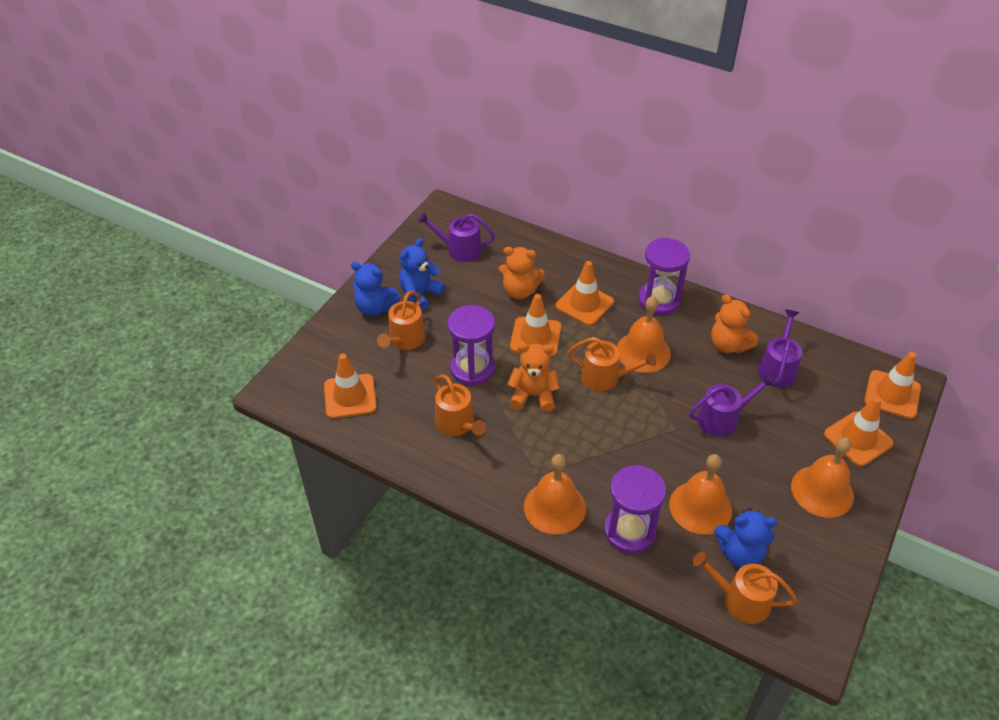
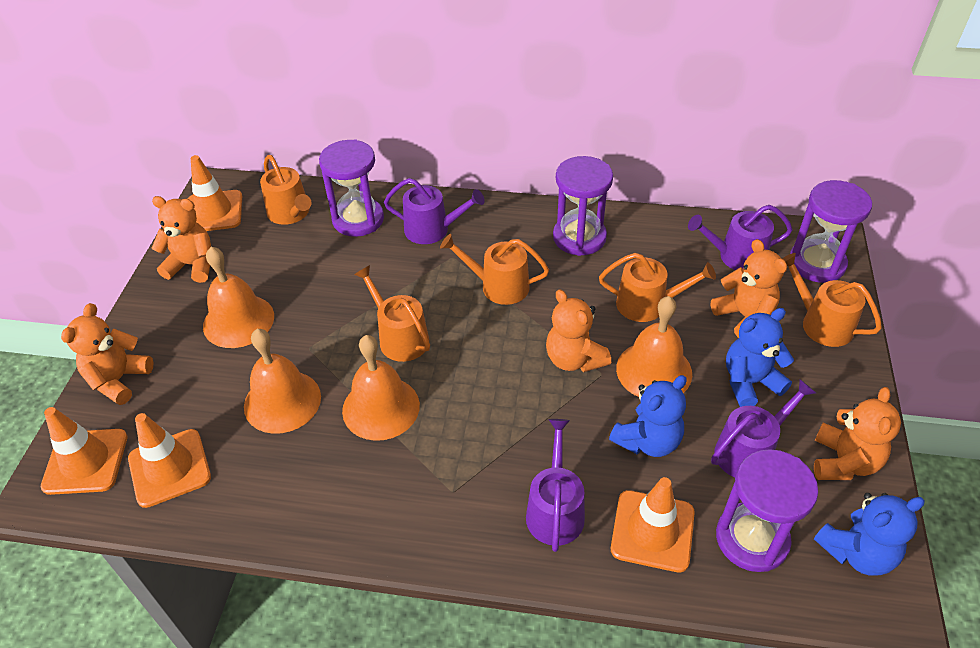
orange teddy bear: [498,247,545,299] [508,343,560,412] [711,294,758,353] = 3 -> [61,303,154,405] [151,196,211,283] [546,289,611,372] [711,239,787,338] [814,387,901,480] = 5
orange traffic cone: [324,354,377,419] [510,294,561,357] [556,261,614,326] [824,397,894,466] [864,352,921,419] = 5 -> [41,407,127,495] [128,413,211,508] [187,155,242,231] [611,477,695,572] = 4
orange watering can: [377,291,426,350] [435,375,486,436] [568,337,656,391] [692,551,798,624] = 4 -> [260,155,311,225] [354,265,430,362] [440,234,549,305] [599,253,716,322] [782,253,882,347] = 5
purple hourglass: [447,305,495,386] [604,465,666,554] [638,238,690,315] = 3 -> [319,139,384,237] [553,156,613,256] [716,449,818,572] [790,180,872,283] = 4
purple watering can: [417,212,495,262] [689,373,775,437] [758,310,802,388] = 3 -> [384,178,485,244] [526,419,585,552] [688,205,793,270] [711,379,816,477] = 4

